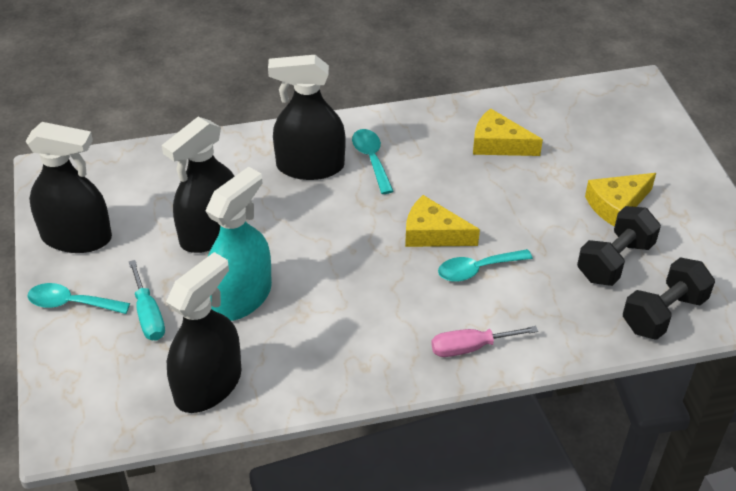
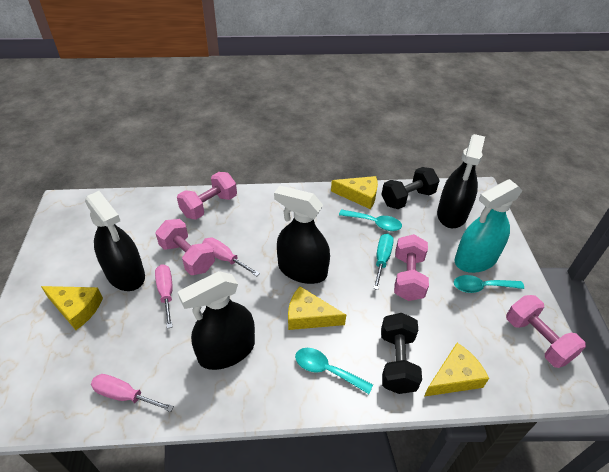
pink dumbbell: none = 0 -> [156,219,215,275] [177,172,237,220] [394,234,429,301] [506,295,586,368] = 4
pink screwdriver: [431,326,538,357] = 1 -> [91,374,174,412] [155,264,173,329] [202,237,260,276] = 3
yellow cheese: [405,195,480,247] [473,108,543,156] [585,173,656,227] = 3 -> [41,286,103,330] [288,286,346,330] [331,176,378,209] [424,343,489,397] = 4

